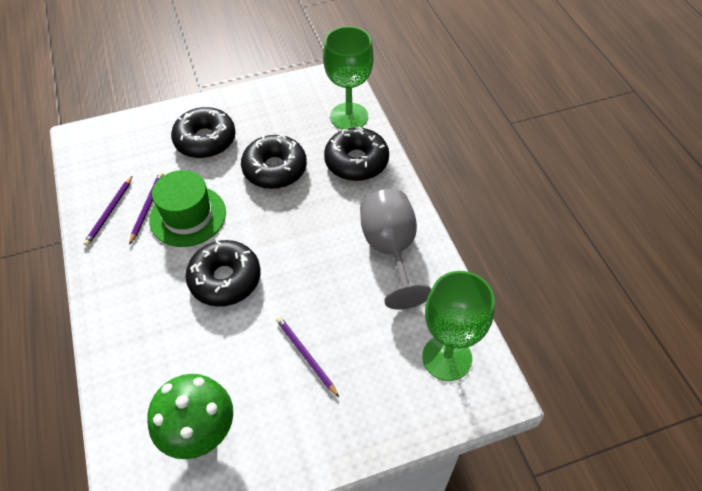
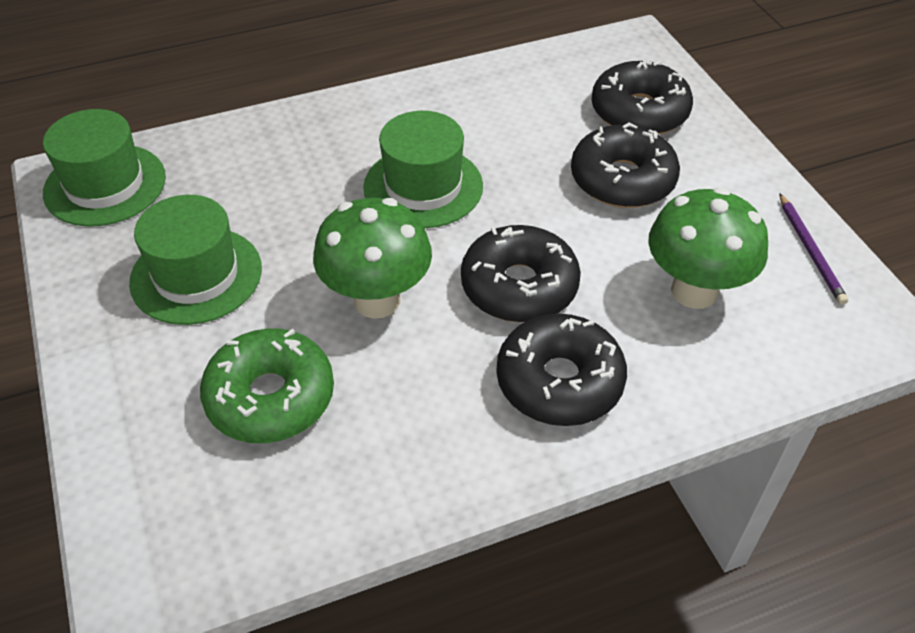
green donut: none = 0 -> [200,328,334,443] = 1
green goblet: [323,26,374,130] [422,271,495,381] = 2 -> none = 0
green hat: [149,170,226,247] = 1 -> [43,109,166,227] [129,195,262,325] [363,111,483,228] = 3
green mushroom: [147,374,233,459] = 1 -> [313,198,432,319] [648,187,768,309] = 2
grey goblet: [360,189,431,310] = 1 -> none = 0
purple pencil: [83,176,132,246] [129,172,164,245] [276,317,339,397] = 3 -> [779,193,848,305] = 1

